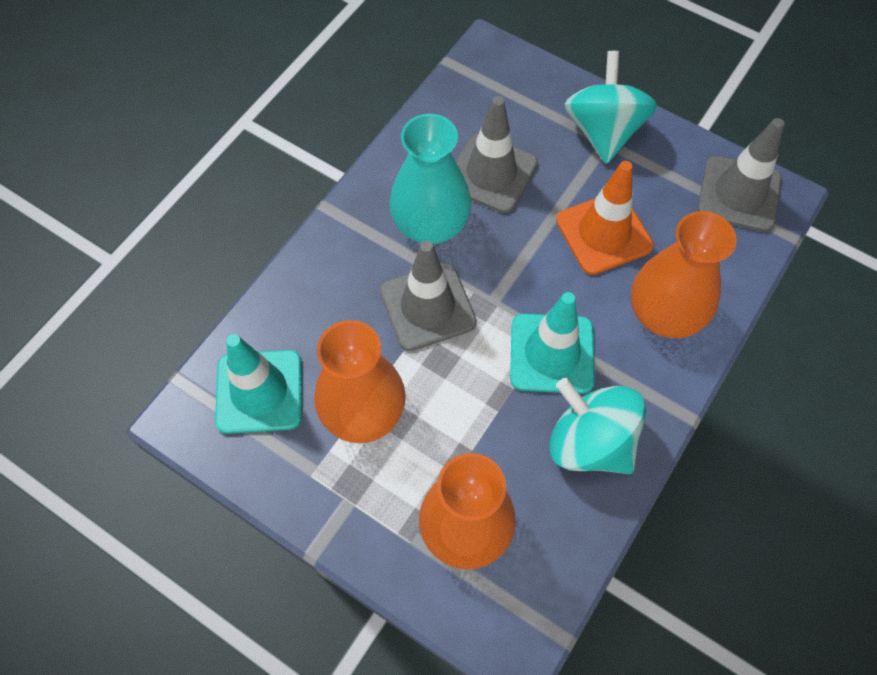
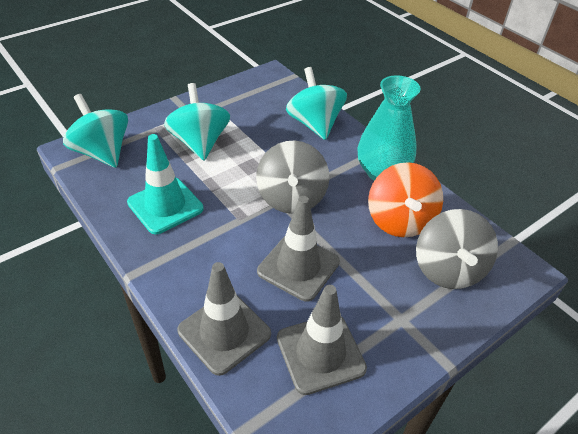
grey spinning top: none = 0 -> [256,140,329,214] [416,209,498,289] = 2
orange spinning top: none = 0 -> [368,162,443,237] = 1
orange traffic cone: [556,161,654,275] = 1 -> none = 0
orange vase: [314,320,406,443] [419,453,516,569] [631,211,737,338] = 3 -> none = 0
turquoise spinning top: [549,378,646,474] [564,51,657,164] = 2 -> [63,94,128,168] [164,83,230,161] [286,67,347,140] = 3
turquoise traffic cone: [215,334,302,434] [510,292,595,394] = 2 -> [127,134,203,234] = 1

